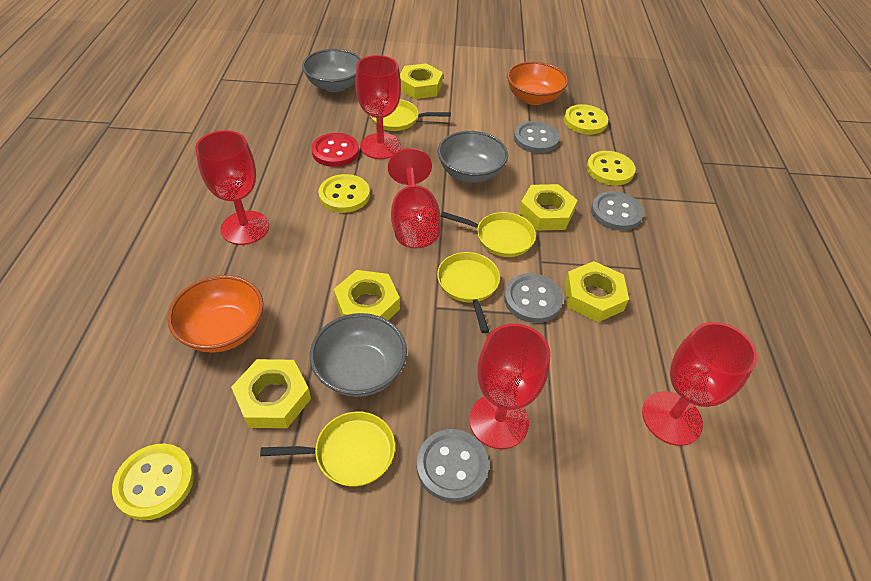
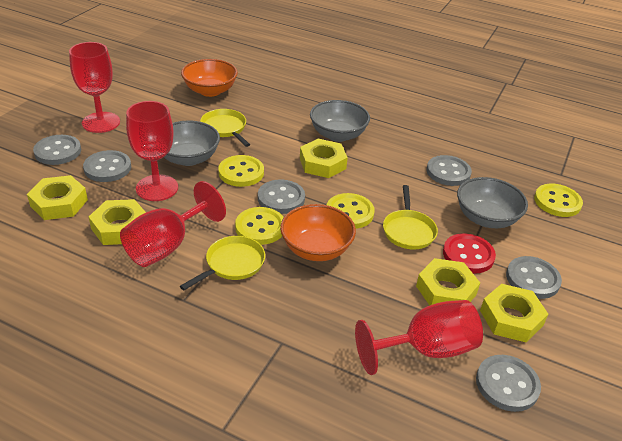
grey button: [416,429,489,502] [504,273,563,323] [514,121,560,153] [591,191,644,231] = 4 -> [33,135,81,165] [83,150,131,182] [258,180,305,214] [427,155,472,186] [476,355,541,412] [506,256,562,299] = 6
red goblet: [195,130,269,245] [355,55,401,159] [388,148,440,248] [469,323,550,449] [642,322,757,446] = 5 -> [69,42,120,133] [120,181,226,267] [126,101,178,201] [355,300,483,375] = 4
yellow pan: [260,411,395,487] [371,99,451,131] [437,252,500,333] [440,211,536,257] = 4 -> [180,236,265,290] [200,109,250,147] [383,185,438,249] = 3

